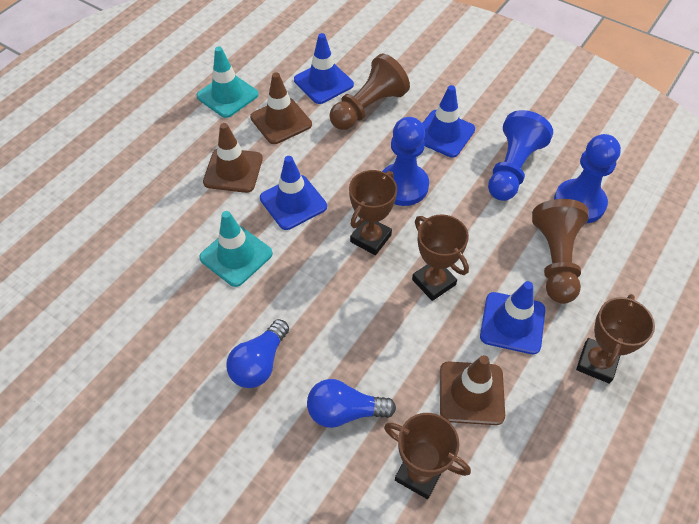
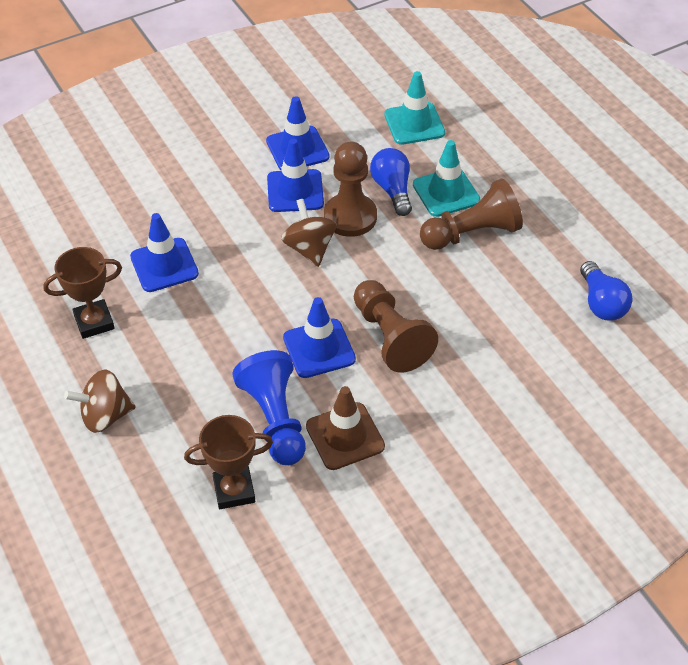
blue pawn: [382,117,429,206] [488,110,553,201] [554,134,621,224] = 3 -> [233,350,306,465] = 1
brown pawn: [329,54,410,130] [532,199,589,304] = 2 -> [324,142,377,237] [354,280,438,373] [420,178,523,250] = 3
brown spinning top: none = 0 -> [64,369,136,433] [281,199,336,267] = 2
brown traffic cone: [203,123,263,193] [250,72,312,144] [440,355,505,425] = 3 -> [306,386,385,470] = 1
brown trophy: [349,170,397,255] [384,413,471,499] [412,214,469,301] [576,294,655,384] = 4 -> [43,247,122,339] [184,415,273,509] = 2

